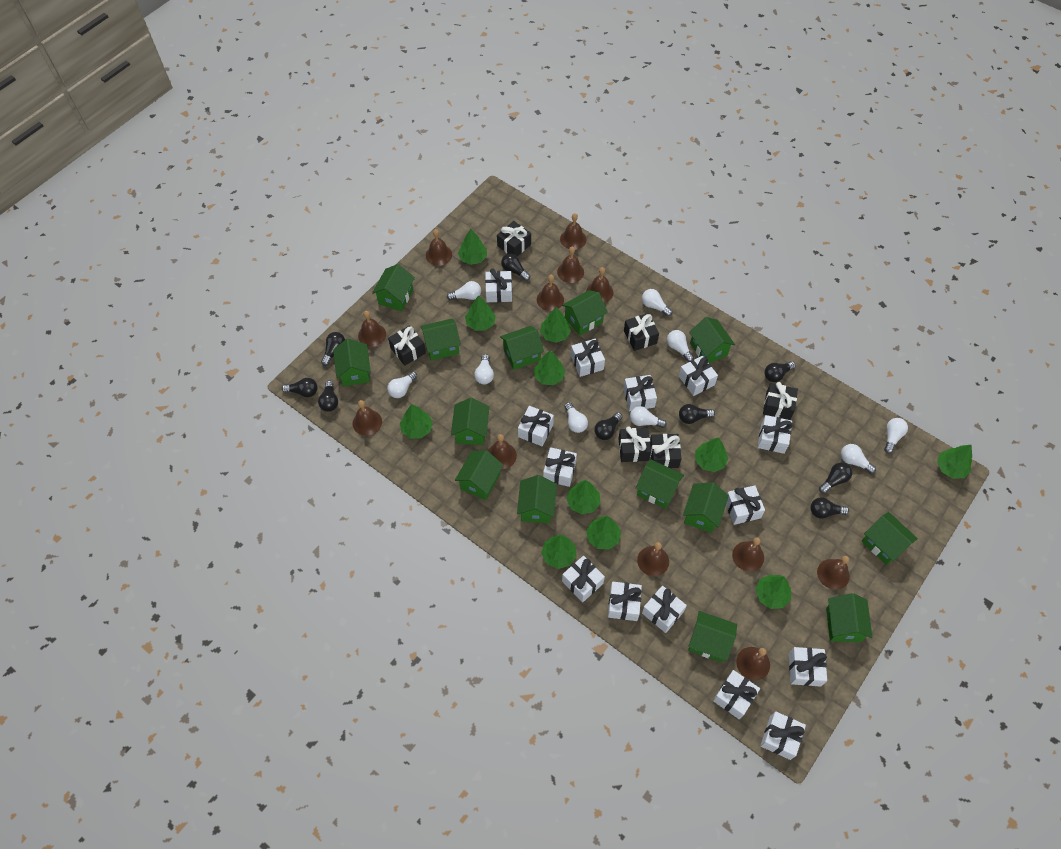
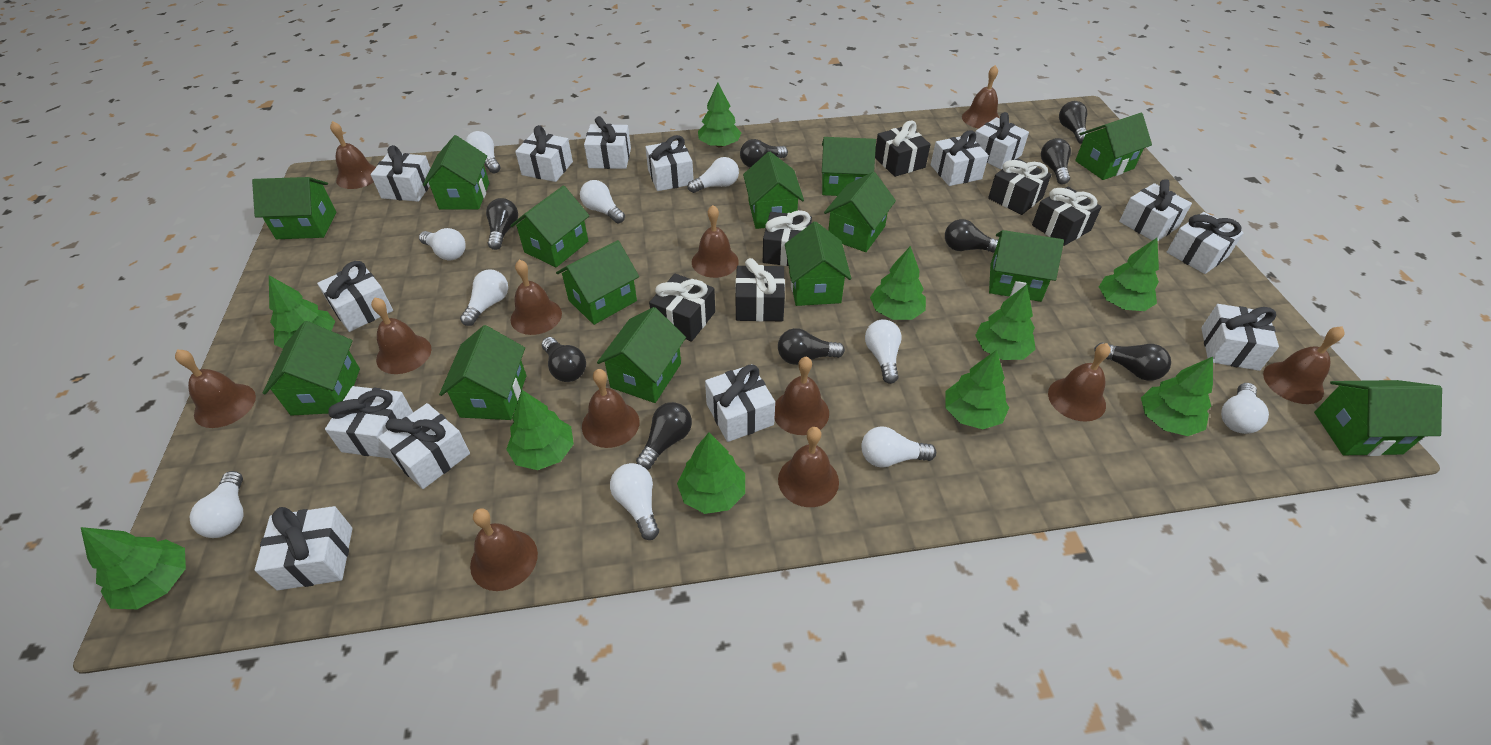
green tree: [400,404,433,439] [458,229,487,265] [465,295,496,331] [534,350,565,385] [540,307,571,343] [541,535,577,569] [567,480,601,514] [586,516,621,550] [695,437,728,472] [755,575,791,609] [937,445,972,479] = 11 -> [81,527,186,609] [269,275,335,349] [506,390,574,470] [677,433,745,514] [698,82,741,147] [870,246,926,320] [945,350,1009,429] [975,284,1036,360] [1099,238,1159,311] [1141,357,1213,436] = 10
white light bulb: [387,371,417,398] [447,281,481,300] [474,354,494,384] [564,402,588,433] [630,406,667,428] [642,289,672,316] [667,330,694,362] [841,444,876,474] [884,418,908,454] = 9 -> [190,471,243,538] [419,228,466,260] [460,270,508,326] [465,131,500,173] [580,180,625,223] [610,463,659,540] [688,157,739,193] [861,426,936,468] [865,319,902,384] [1221,383,1269,434] = 10

